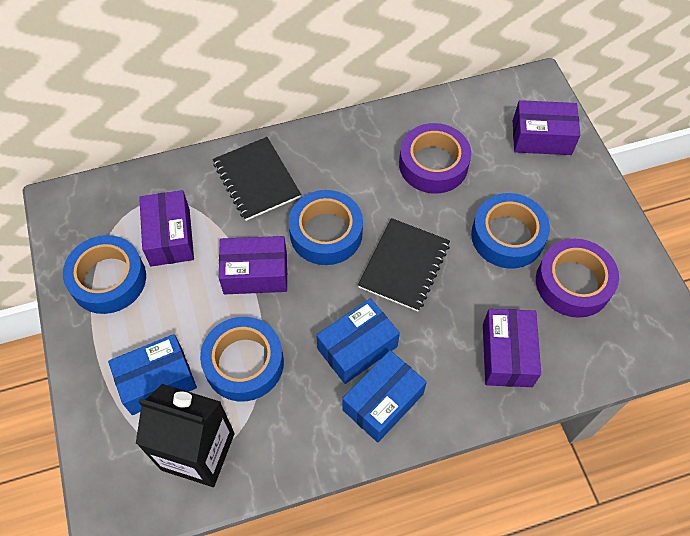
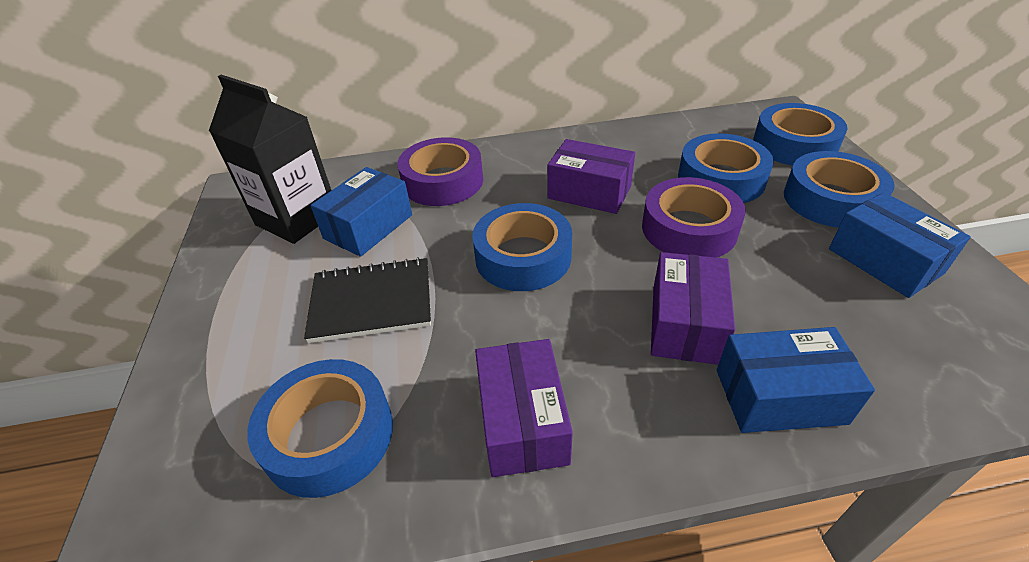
black notebook: [213,137,301,221] [358,218,450,311] = 2 -> [304,257,431,343] = 1
blue tape: [63,235,146,314] [200,317,284,402] [288,190,363,265] [471,193,550,269] = 4 -> [247,359,393,498] [472,203,572,291] [678,133,774,203] [753,103,847,166] [784,151,895,228] = 5
purple box: [139,190,194,267] [219,236,287,294] [483,309,541,387] [513,100,580,155] = 4 -> [475,339,573,477] [547,139,635,214] [651,252,735,365] = 3

